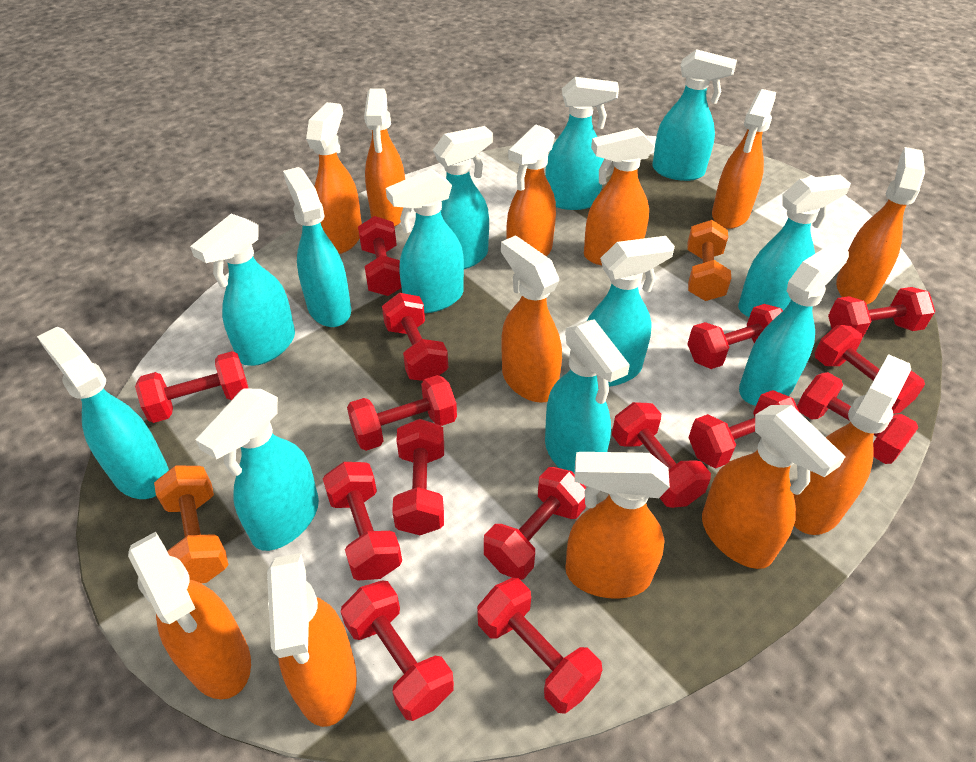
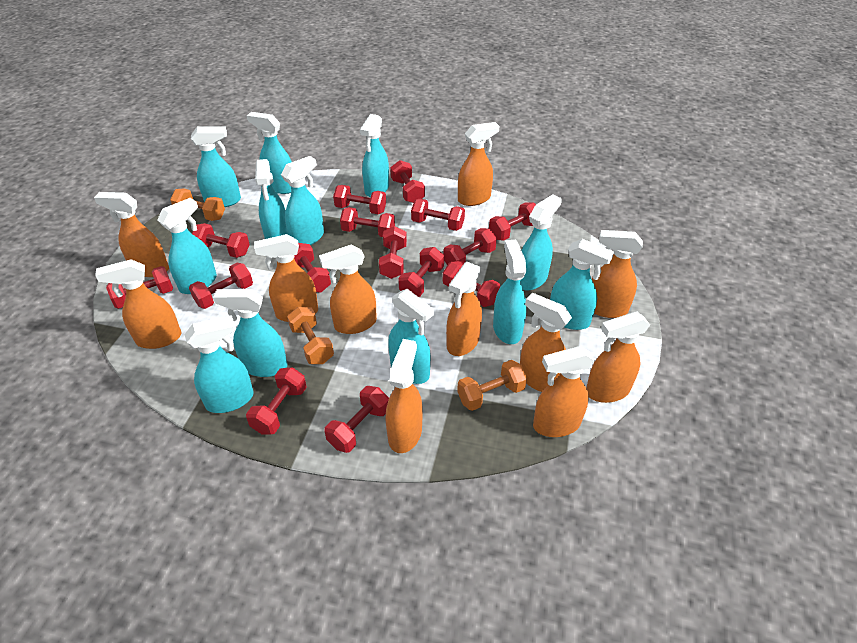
orange dumbbell: [154,465,228,583] [687,220,731,301] = 2 -> [170,188,225,221] [287,307,334,364] [457,360,527,411] = 3
orange spray bottle: [128,532,251,700] [267,553,357,727] [306,102,362,254] [364,88,405,227] [501,235,562,403] [506,125,556,257] [565,452,670,599] [584,128,654,265] [702,405,846,569] [712,89,776,229] [793,354,911,535] [836,147,925,304] = 12 -> [94,192,169,277] [95,259,181,349] [254,234,318,322] [319,245,377,334] [386,339,423,453] [446,262,482,356] [458,122,500,206] [520,293,572,392] [533,346,594,437] [586,312,650,403] [592,230,643,318] = 11

